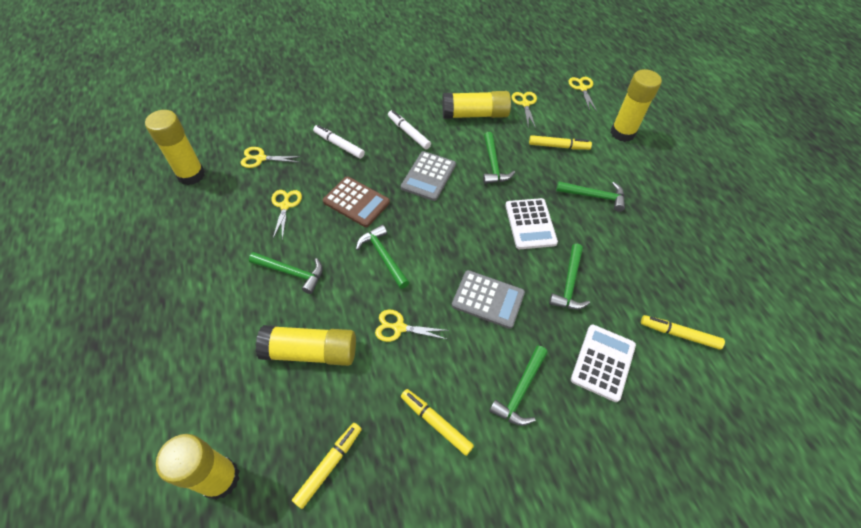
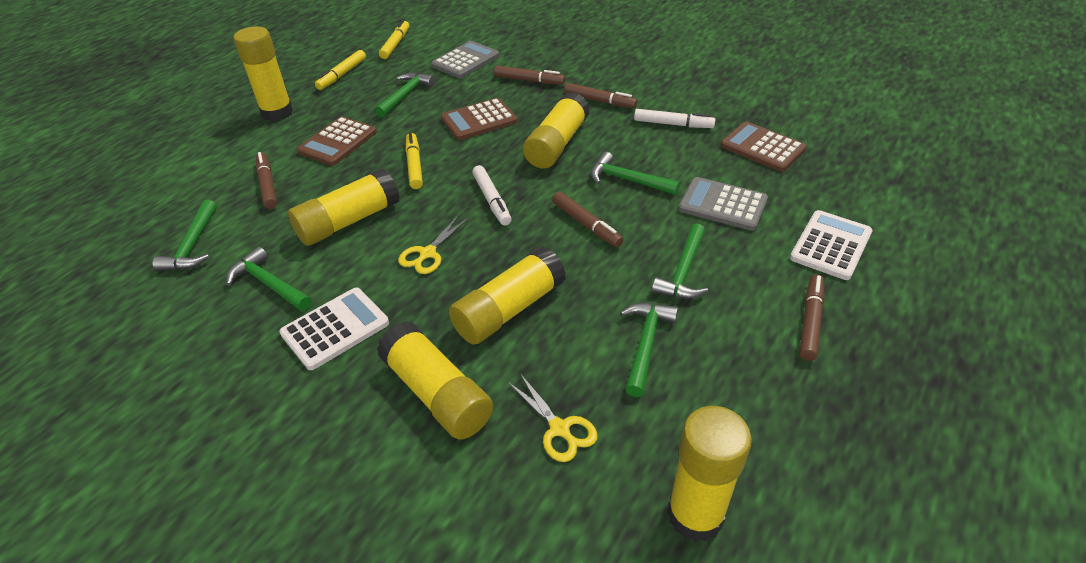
brown calculator: [323,176,390,227] = 1 -> [297,116,377,166] [441,98,518,140] [720,122,807,172] = 3
brown marker: none = 0 -> [256,152,277,209] [494,66,565,85] [552,192,623,247] [564,83,637,108] [799,274,824,361] = 5
yellow glue stick: [145,110,205,185] [156,434,240,500] [256,325,356,366] [442,91,511,119] [611,69,662,142] = 5 -> [233,26,293,121] [288,168,400,246] [377,321,493,439] [449,247,566,345] [523,92,590,168] [667,406,752,542] = 6
yellow marker: [292,423,362,509] [401,389,474,456] [529,135,592,150] [641,315,725,350] = 4 -> [315,50,366,90] [379,20,409,59] [406,132,423,189] = 3
yellow scissors: [241,147,302,168] [271,190,302,240] [375,310,450,342] [511,92,537,128] [568,77,597,111] = 5 -> [398,216,468,274] [508,373,598,462] = 2

